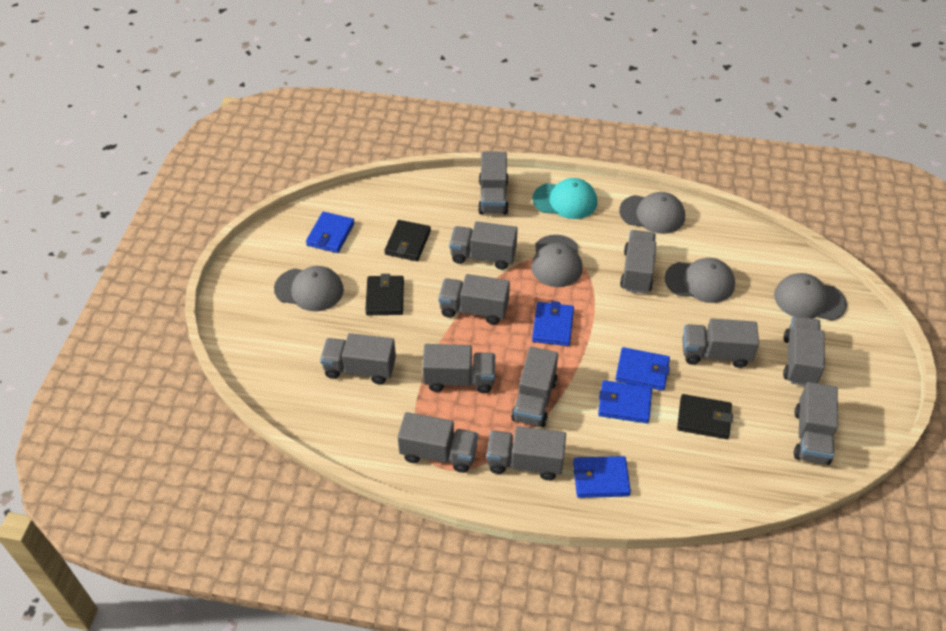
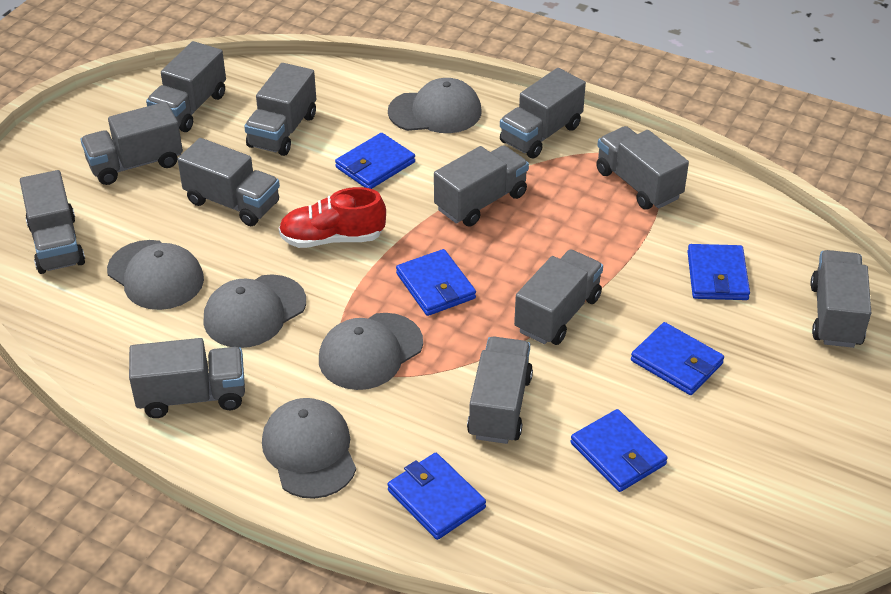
black wallet: [365,274,404,315] [384,220,431,261] [677,394,733,439] = 3 -> none = 0
blue wallet: [306,212,355,253] [532,301,574,346] [573,456,631,498] [598,380,652,423] [615,347,670,391] = 5 -> [335,133,415,189] [387,453,486,540] [396,249,476,316] [570,409,668,492] [631,322,724,395] [687,244,750,300] = 6
red shoe: none = 0 -> [279,187,386,248] = 1
turquoise cap: [532,178,597,219] = 1 -> none = 0

